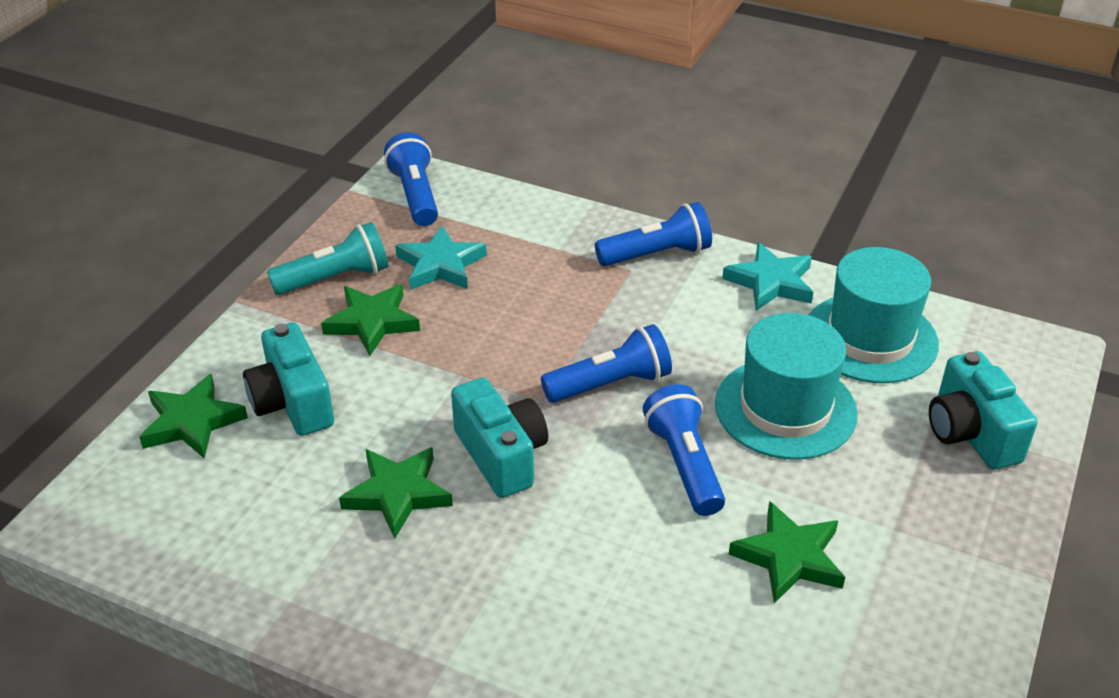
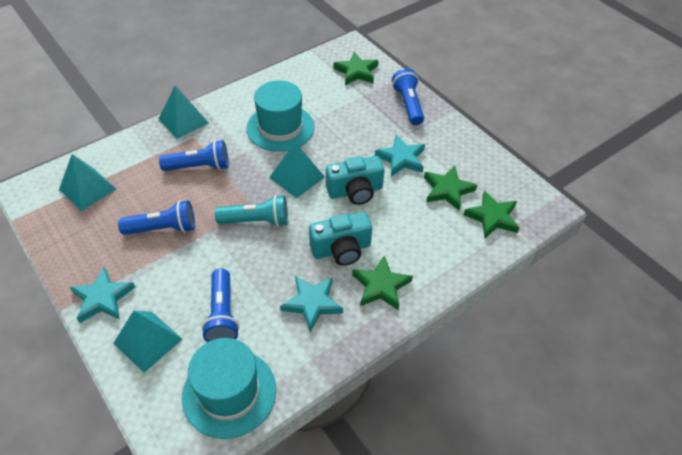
turquoise camera: [243,323,334,436] [451,378,548,498] [929,351,1037,469] = 3 -> [309,212,372,266] [326,156,385,205] = 2
turquoise pyramid: none = 0 -> [59,154,116,211] [113,310,182,373] [159,85,209,139] [269,142,325,198] = 4
turquoise star: [395,225,487,290] [722,242,813,311] = 2 -> [70,267,135,323] [280,276,343,332] [375,135,425,177] = 3

